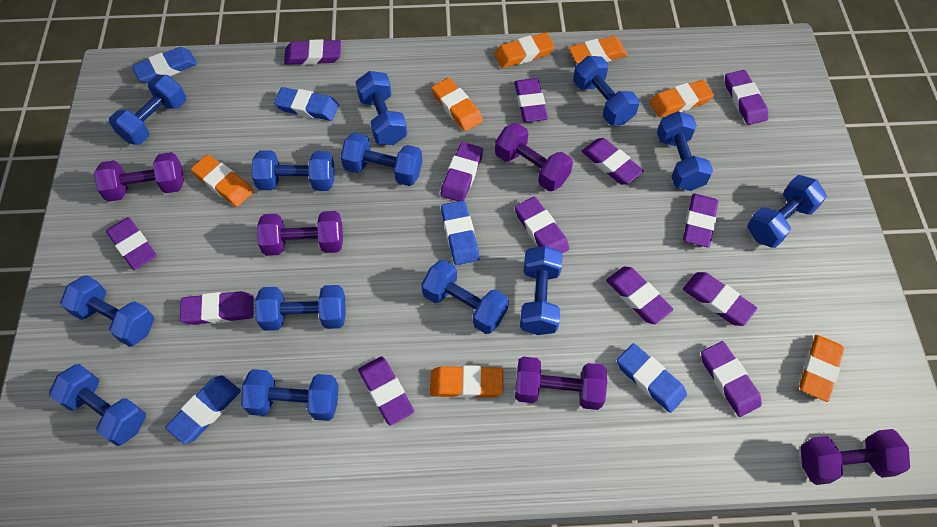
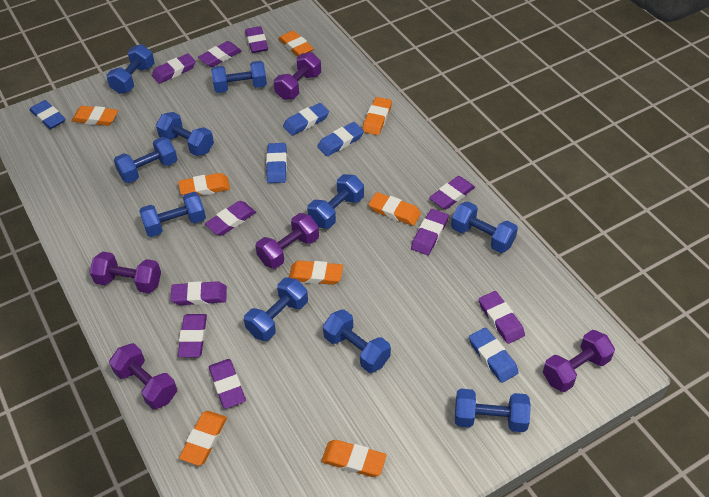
blue dumbbell: [49,364,146,446] [60,275,154,347] [109,75,186,145] [241,369,339,421] [252,150,334,191] [255,285,346,331] [341,132,423,186] [356,71,407,145] [421,260,509,334] [520,246,562,335] [573,56,639,125] [657,111,713,191] [747,175,827,248] = 13 -> [106,44,155,94] [114,137,177,183] [139,192,206,237] [156,112,214,156] [211,61,267,93] [244,277,308,341] [307,174,364,229] [323,309,391,373] [451,201,518,253] [455,389,531,432] = 10
orange eraser: [191,154,254,207] [430,365,503,398] [431,78,483,131] [494,32,555,68] [569,36,628,64] [649,80,714,117] [799,335,844,402] = 7 -> [72,106,118,126] [178,173,230,196] [179,411,227,466] [278,31,314,57] [289,261,343,285] [321,440,387,477] [363,97,392,135] [369,192,421,226] = 8
purple eraser: [106,217,157,270] [180,291,254,325] [284,39,341,65] [358,356,414,426] [441,142,483,201] [514,78,548,122] [515,196,569,253] [582,138,644,185] [606,266,673,324] [683,194,718,248] [683,272,757,326] [701,341,762,417] [725,70,768,125] = 13 -> [152,54,196,84] [170,281,227,305] [178,314,207,357] [198,41,241,67] [205,201,256,236] [209,359,246,409] [245,26,268,53] [411,209,449,255] [429,176,475,209] [479,291,525,344] = 10

